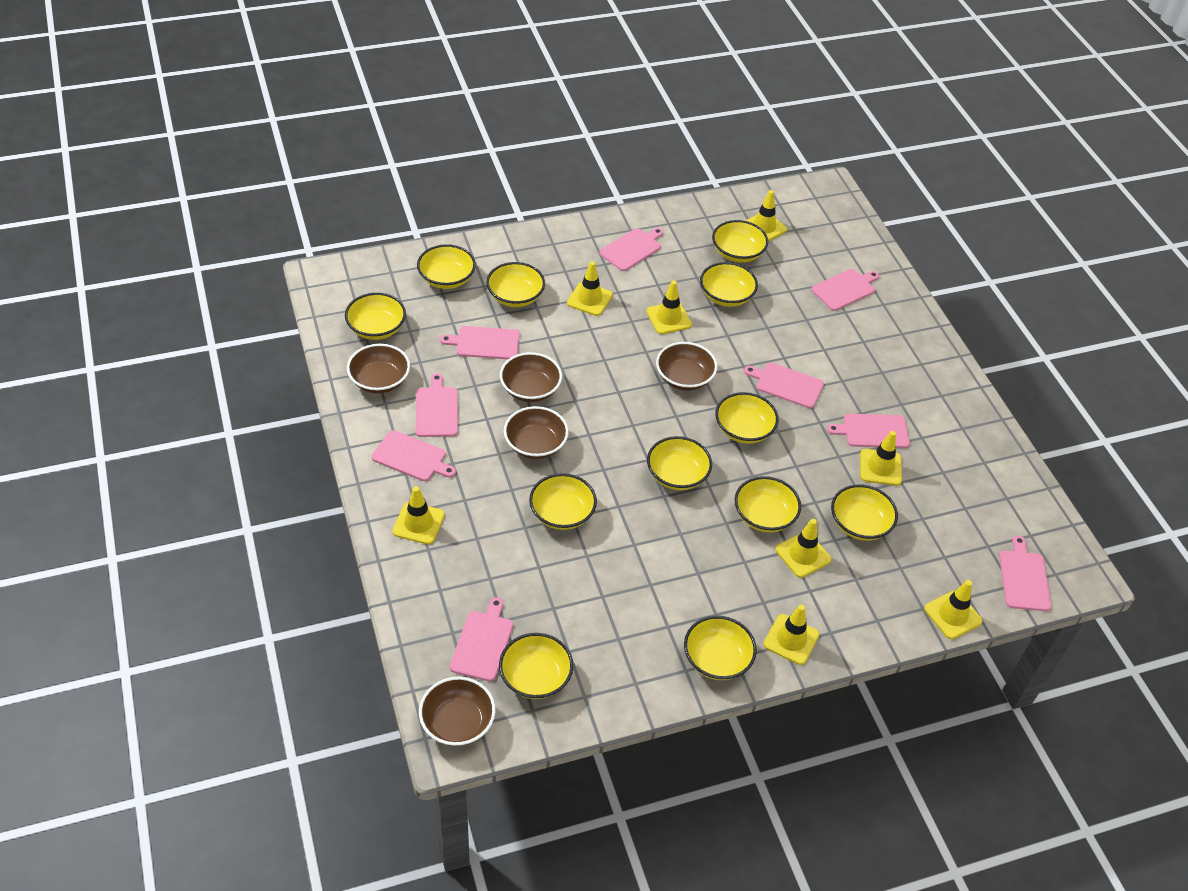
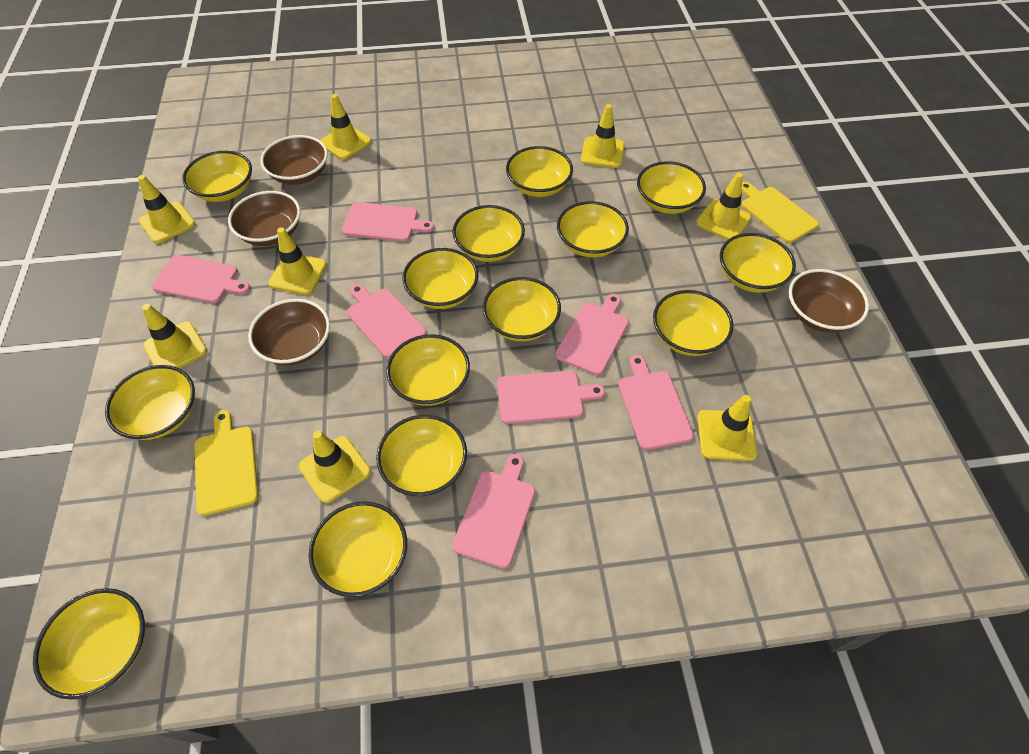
brown bowl: [347,344,410,394] [419,677,496,746] [500,352,562,402] [504,406,569,459] [656,342,717,391] = 5 -> [228,191,300,246] [248,299,330,366] [260,135,328,185] [789,269,869,333] = 4
pink cutting board: [372,430,456,481] [416,373,458,437] [440,326,520,359] [450,597,513,681] [599,228,663,271] [744,362,824,408] [811,269,879,311] [827,414,910,448] [999,535,1052,611] = 9 -> [152,255,250,303] [342,202,434,242] [347,284,427,358] [452,454,535,569] [497,371,605,424] [555,294,629,375] [618,355,694,450] = 7
yellow bowl: [345,293,406,340] [417,244,476,289] [486,262,545,307] [499,633,573,699] [529,473,597,530] [647,436,712,490] [684,616,757,680] [700,262,758,307] [712,220,768,263] [715,392,779,444] [735,476,801,532] [831,484,898,541] = 12 -> [33,588,145,699] [105,365,195,440] [182,151,252,202] [309,501,407,597] [376,415,467,496] [386,334,470,406] [402,248,478,309] [452,205,525,262] [483,277,561,341] [506,146,573,197] [557,201,629,258] [637,161,706,214] [653,290,734,356] [720,233,796,293] = 14
yellow cutting board: none = 0 -> [194,410,259,516] [741,182,819,243] = 2

